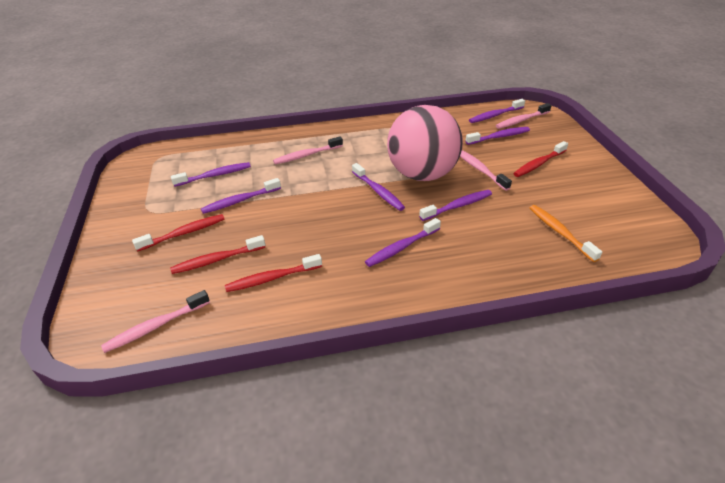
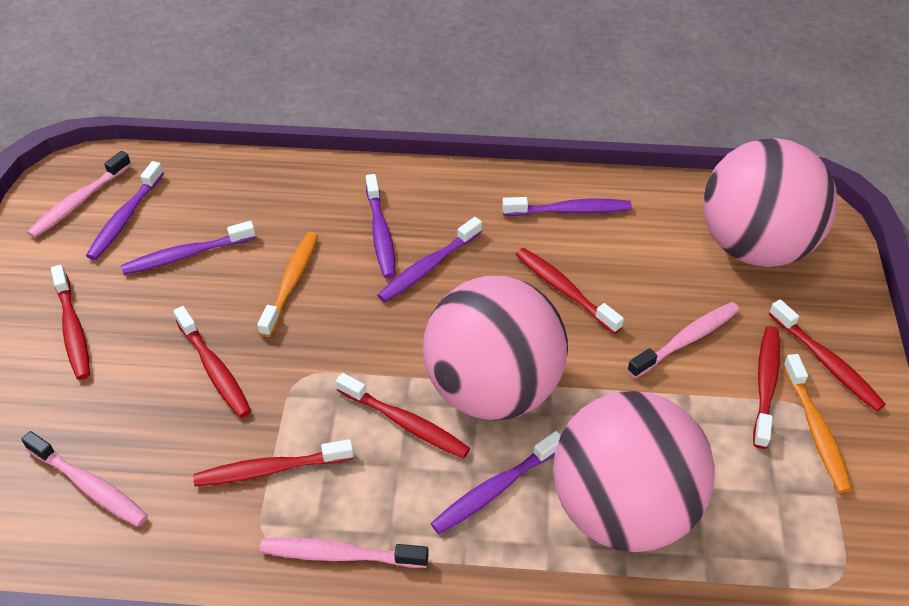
orange toothbrush: [530,205,602,262] = 1 -> [257,232,318,337] [783,354,852,493] = 2
pink ball: [387,105,463,181] = 1 -> [423,276,568,421] [553,391,715,552] [703,138,837,267] = 3
purple toothbrush: [171,162,251,187] [201,178,281,214] [352,163,405,211] [365,218,441,267] [419,190,492,221] [465,127,530,145] [469,99,525,123] = 7 -> [86,161,164,260] [121,221,256,275] [366,174,396,278] [377,217,482,302] [431,431,561,534] [502,197,632,216] = 6
red toothbrush: [132,214,225,251] [170,235,265,274] [225,254,322,292] [513,141,568,177] = 4 -> [51,265,90,380] [173,306,251,418] [193,439,354,486] [336,373,470,459] [516,248,624,334] [753,326,780,449] [769,299,886,411] = 7

